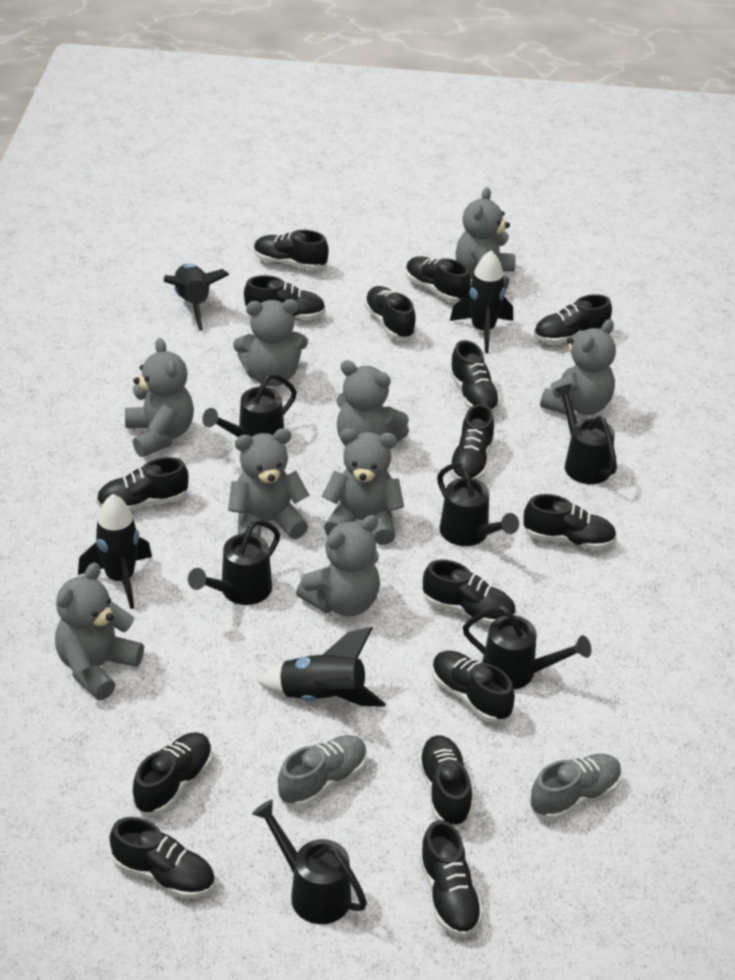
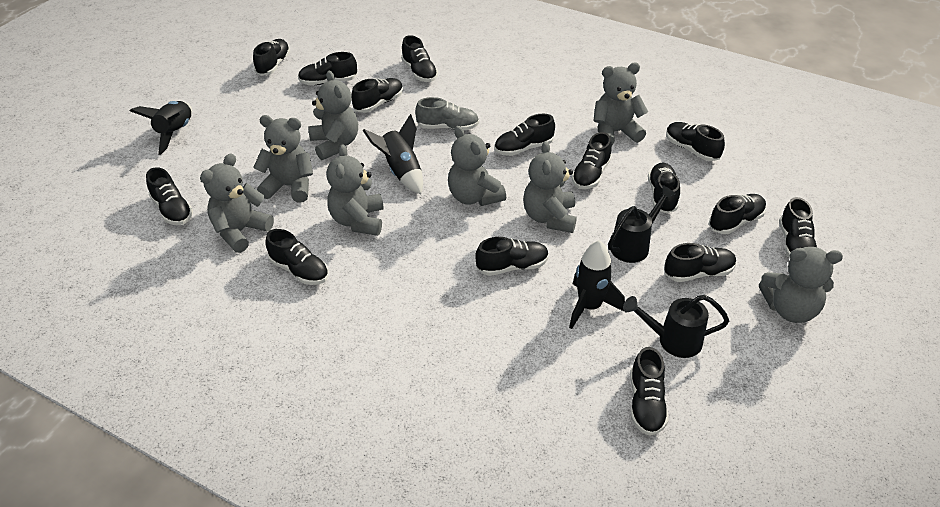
black rocket: [78,494,152,609] [164,264,229,331] [257,627,386,707] [450,250,513,353] = 4 -> [130,101,192,155] [363,114,423,194] [569,240,625,329] = 3
black watering can: [188,520,280,605] [202,373,297,437] [252,800,367,924] [437,462,519,546] [463,606,591,690] [554,384,617,484] = 6 -> [608,185,676,263] [623,295,729,358] = 2
grey shoe: [278,735,367,808] [530,754,622,820] = 2 -> [415,97,479,130] = 1
grey teddy bear: [55,563,144,700] [125,338,194,457] [228,428,310,539] [233,299,308,387] [296,515,380,617] [322,428,404,545] [336,360,409,446] [456,187,516,290] [540,319,616,415] = 9 -> [200,154,274,253] [253,115,313,203] [309,70,358,160] [327,144,384,236] [448,126,506,206] [523,141,577,233] [593,63,648,145] [759,247,843,323] = 8

